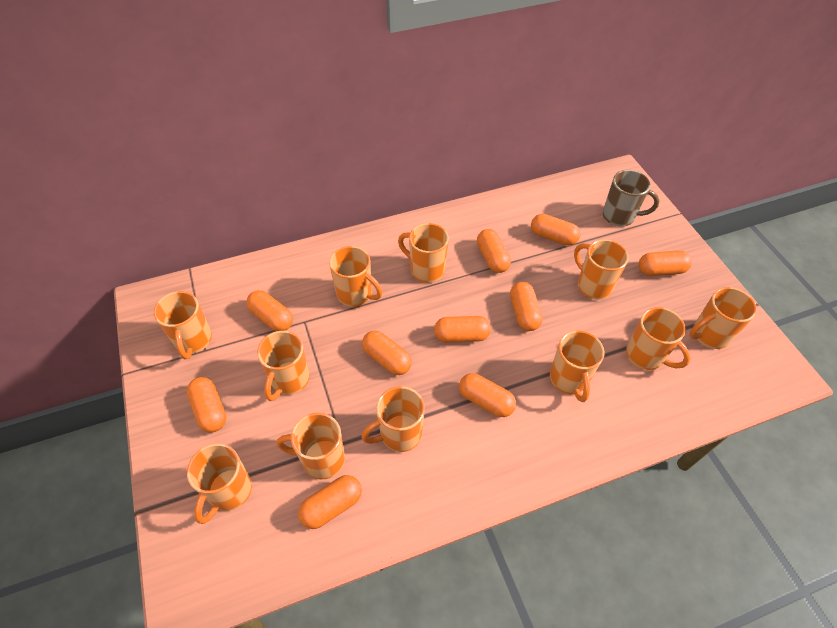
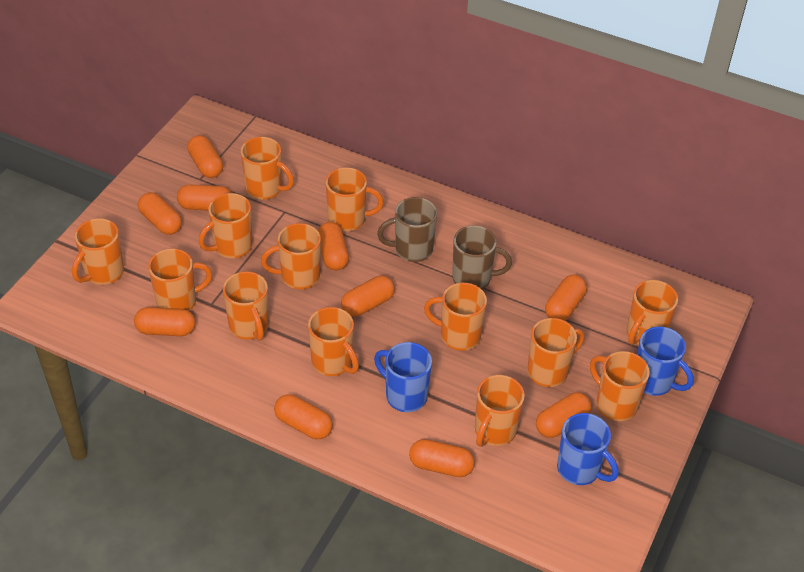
blue mug: none = 0 -> [374,342,432,412] [557,413,619,485] [637,326,694,396] = 3
brown mug: [603,170,659,227] = 1 -> [377,197,437,262] [452,225,512,289] = 2
orange mug: [154,291,212,359] [187,443,252,524] [257,331,310,401] [277,413,345,479] [329,246,382,307] [361,386,425,452] [398,223,449,283] [550,331,605,402] [574,239,629,300] [626,307,691,370] [689,287,757,349] = 11 -> [72,218,124,285] [148,249,212,311] [198,193,252,258] [223,271,269,341] [241,137,294,200] [261,223,321,289] [308,307,359,376] [326,167,384,231] [424,283,487,350] [475,375,525,447] [527,318,584,387] [590,351,650,421] [627,280,678,345] = 13

